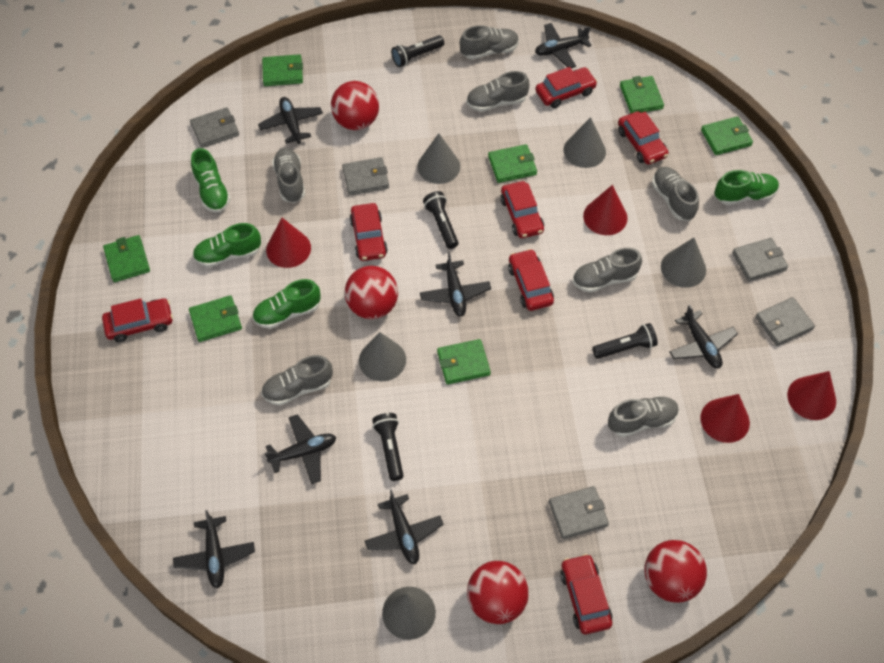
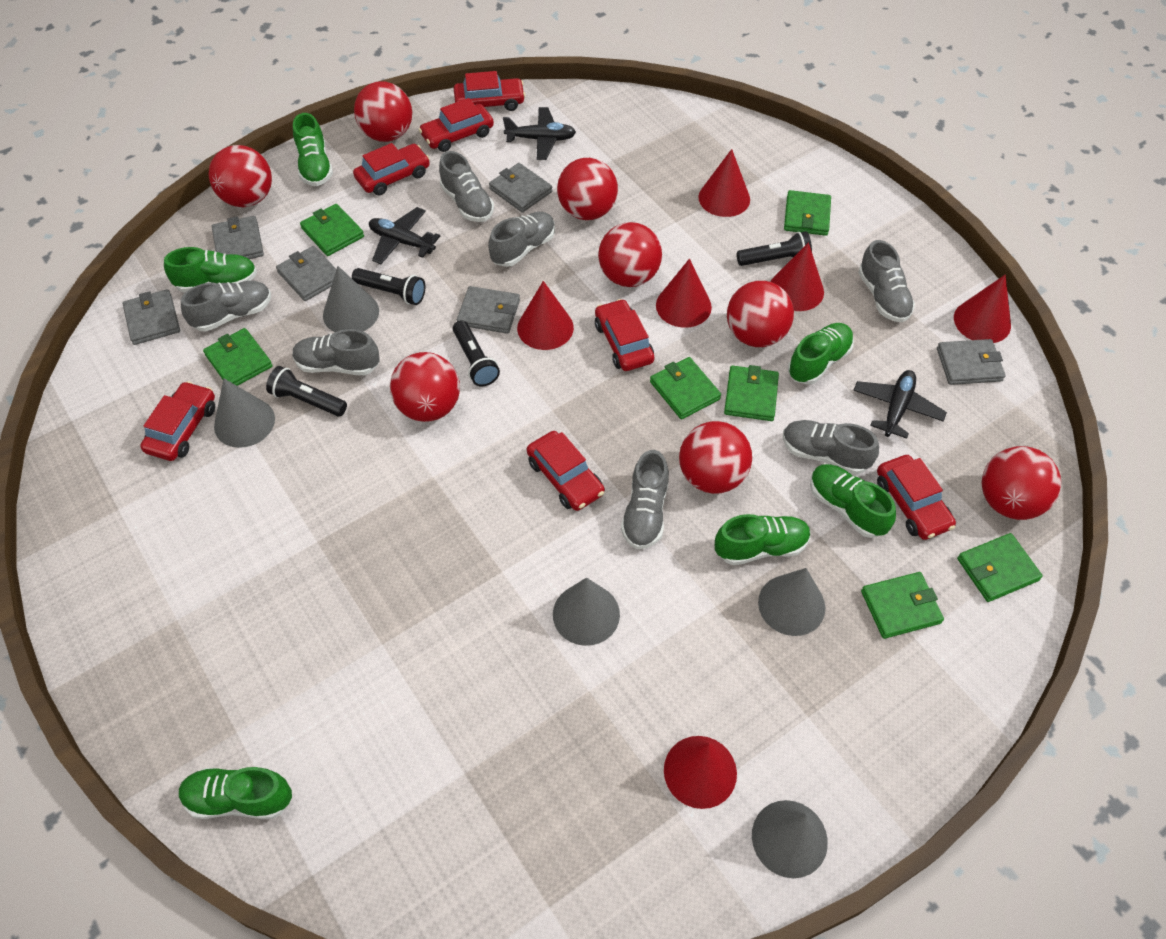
black plane: [173,510,255,589] [258,97,323,144] [264,414,336,484] [365,490,444,564] [420,252,491,317] [535,23,592,68] [669,305,738,368] = 7 -> [369,207,440,264] [503,107,576,160] [853,370,947,439] = 3
green shoe: [191,148,231,213] [193,223,261,267] [252,279,321,329] [714,170,779,205] = 4 -> [164,247,257,292] [179,767,292,819] [293,113,333,186] [715,514,811,565] [788,323,854,385] [810,464,896,538] = 6
grey wallet: [190,107,239,148] [342,157,389,195] [549,486,609,539] [732,238,788,281] [755,297,815,346] = 5 -> [122,289,180,345] [212,216,264,259] [276,246,337,301] [457,286,520,334] [489,163,553,213] [937,339,1005,385] = 6
red ball: [331,81,379,130] [345,266,398,319] [467,561,529,624] [644,540,707,603] = 4 -> [209,145,272,207] [354,81,412,142] [390,352,460,422] [557,158,618,220] [598,222,662,287] [679,421,752,494] [727,281,794,347] [981,446,1061,520] = 8
red cone: [266,218,311,268] [583,185,627,235] [701,394,750,443] [787,371,836,420] = 4 -> [517,281,574,350] [656,259,712,328] [664,736,737,809] [698,149,750,217] [770,242,824,311] [954,275,1011,343] = 6

